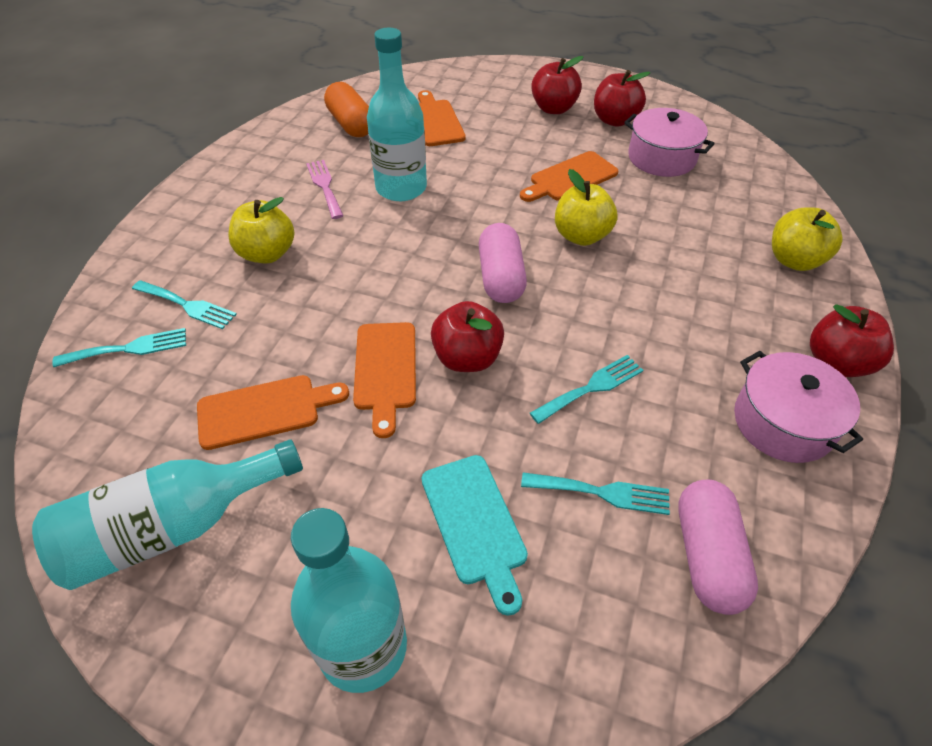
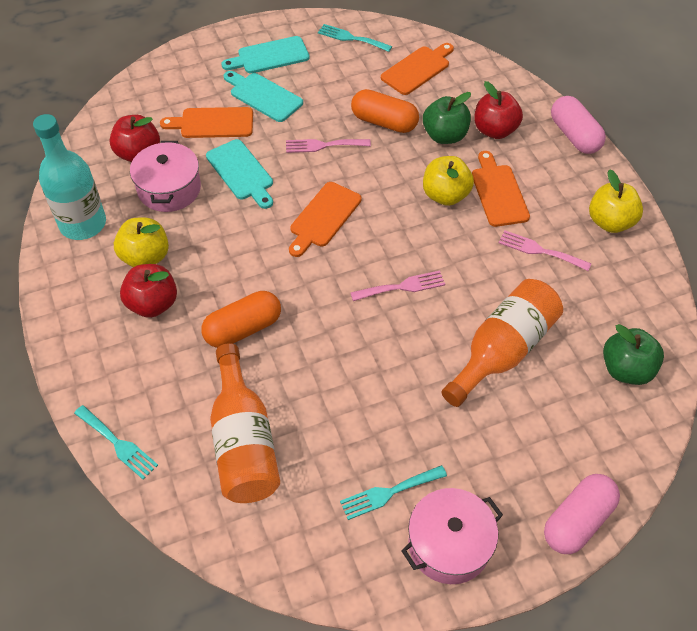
green apple: none = 0 -> [423,92,471,144] [603,324,664,385] = 2
orange bottle: none = 0 -> [210,343,280,503] [441,279,563,407] = 2
orange capsule: [324,82,369,137] = 1 -> [201,291,281,348] [351,89,419,133] = 2
pink fork: [306,160,343,219] = 1 -> [286,139,371,153] [350,271,445,301] [499,230,591,271] = 3
red apple: [431,301,504,372] [531,56,583,114] [594,70,650,127] [810,304,894,377] = 4 -> [110,115,160,162] [120,264,177,318] [474,81,523,139] = 3
turquoise bottle: [32,439,303,590] [291,508,407,693] [367,28,427,201] = 3 -> [33,114,106,240] = 1
turquoise cutting board: [422,455,528,616] = 1 -> [206,139,273,209] [221,36,310,73] [224,71,303,122] = 3
turquoise fork: [52,328,186,367] [132,280,237,329] [521,472,670,515] [530,355,643,424] = 4 -> [74,405,158,480] [318,24,392,52] [340,465,447,520] = 3

